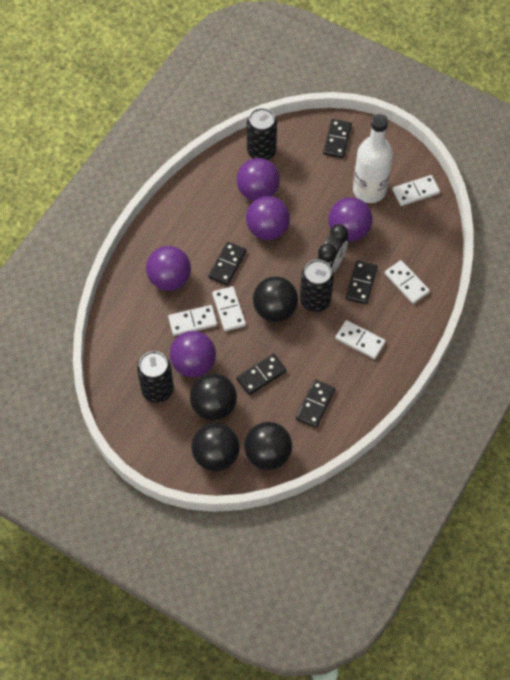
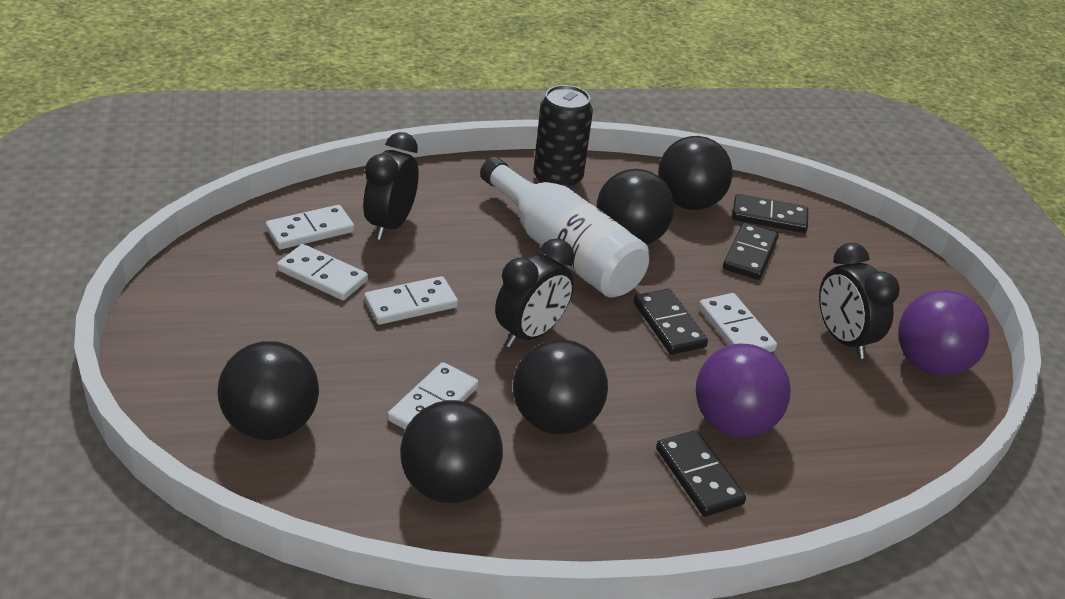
black ball: [190,373,237,421] [191,423,240,471] [244,422,292,470] [253,276,298,322] = 4 -> [218,341,319,440] [400,400,503,503] [513,339,608,434] [596,169,674,245] [658,136,732,210] = 5
black can: [137,351,174,403] [247,108,277,160] [300,260,334,312] = 3 -> [533,85,593,189] = 1
black clock: [317,224,348,273] = 1 -> [363,132,419,240] [495,239,574,348] [819,243,900,359] = 3
black domino: [208,242,247,286] [236,354,287,395] [296,379,335,428] [323,119,352,158] [346,260,377,304] = 5 -> [633,289,708,354] [656,430,746,517] [723,223,779,280] [732,194,808,233] = 4
purple ball: [146,246,191,291] [170,331,216,377] [237,158,280,201] [246,196,290,240] [329,197,373,241] = 5 -> [696,344,791,437] [898,290,989,376] = 2

